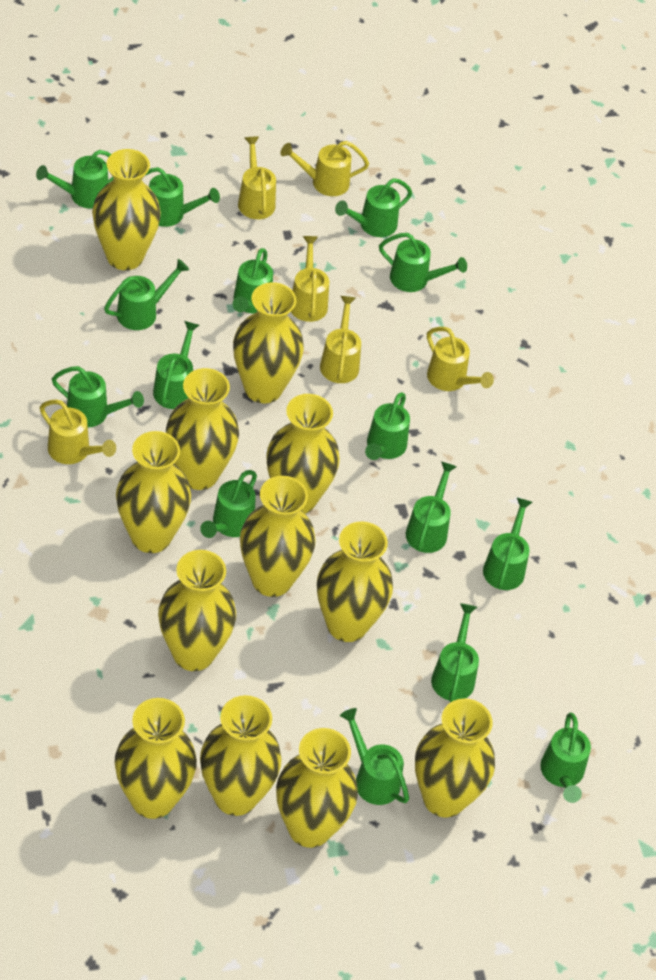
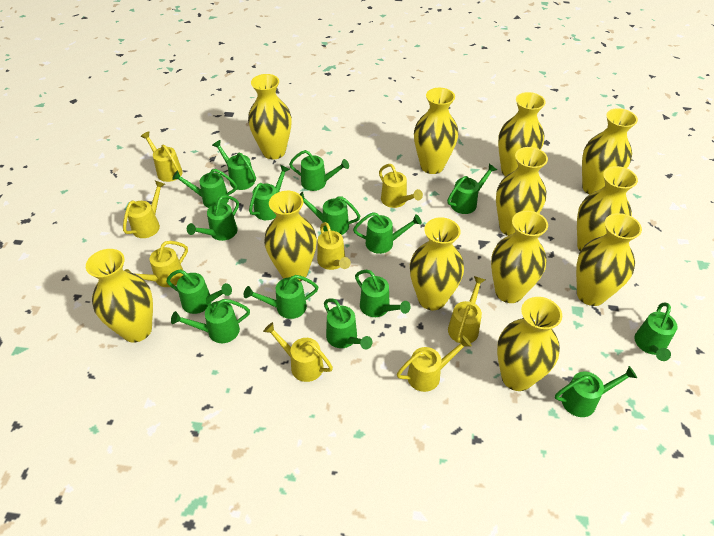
yellow watering can: [40,399,116,464] [238,136,276,219] [280,141,369,196] [291,236,329,322] [320,296,361,383] [427,327,494,391] = 6 -> [123,181,165,238] [124,241,188,287] [140,131,183,182] [263,322,333,382] [317,222,351,270] [379,164,423,208] [397,336,472,392] [448,276,485,343] = 8

